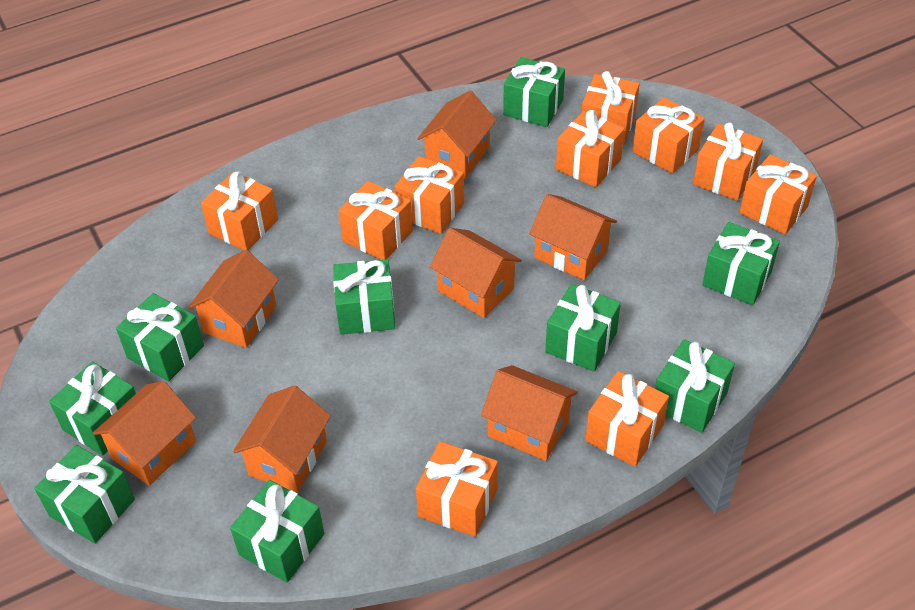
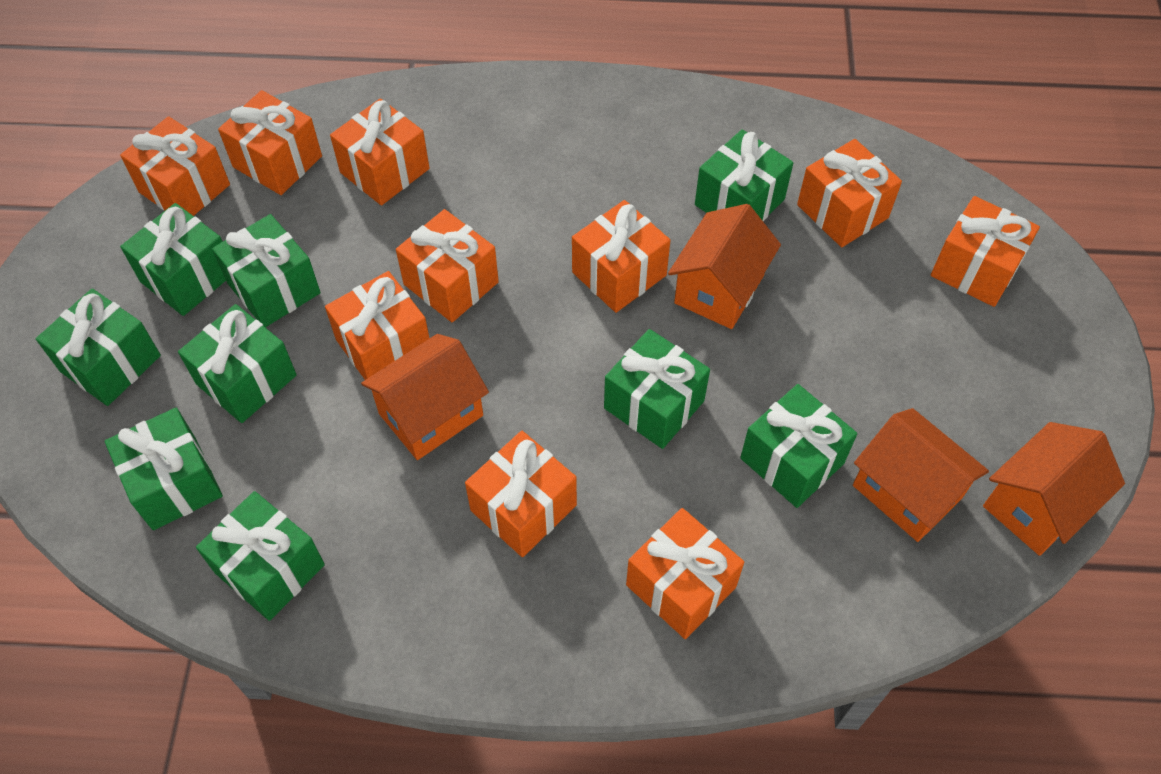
orange house: [93,381,196,486] [188,250,279,348] [233,386,331,493] [417,91,496,179] [430,228,522,318] [481,365,578,461] [529,194,617,280] = 7 -> [361,334,489,460] [668,204,781,329] [853,408,989,542] [983,422,1125,556] = 4

